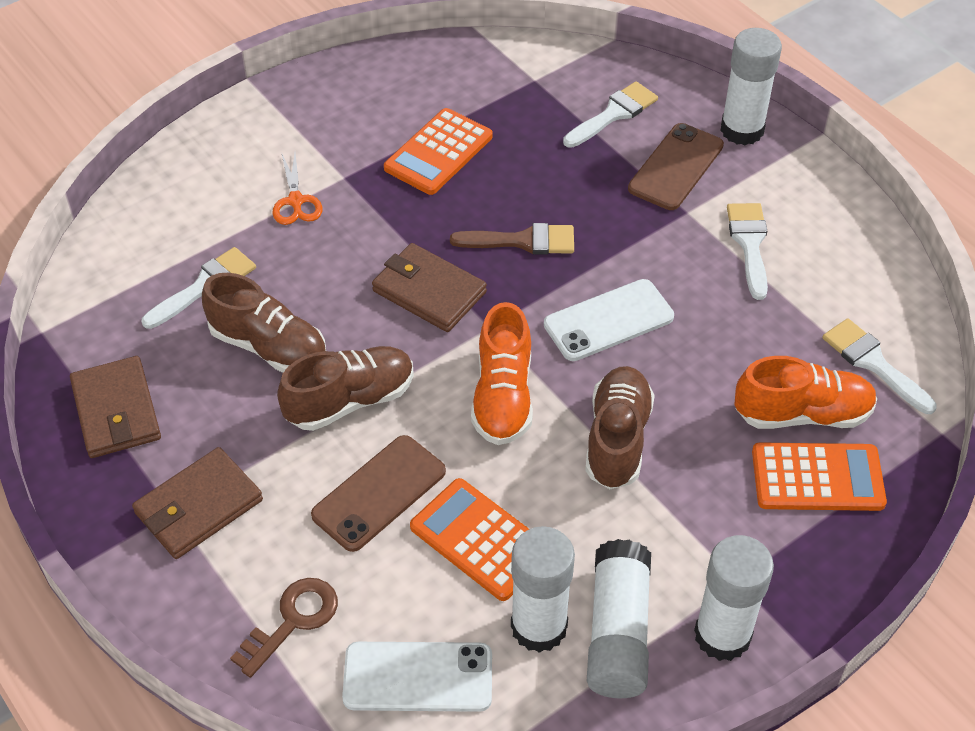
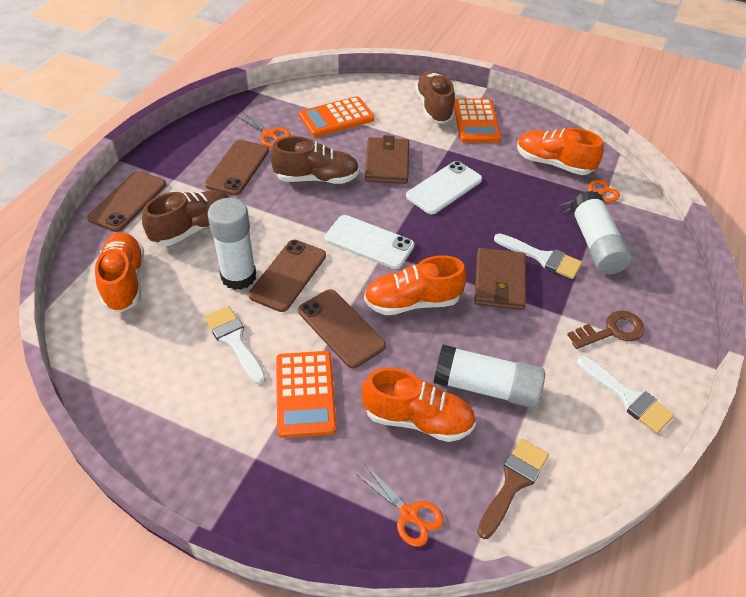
brown phone: [311,435,446,552] [628,123,724,210] = 2 -> [87,171,166,232] [205,140,269,196] [249,240,326,312] [298,289,386,368] = 4
brown wallet: [70,356,161,458] [132,447,263,559] [372,243,487,332] = 3 -> [365,135,409,184] [474,248,526,310] = 2
orange scissors: [272,152,322,225] = 1 -> [236,112,291,147] [355,463,444,547] [556,179,620,213] = 3
orange shoe: [471,302,533,445] [734,356,877,429] = 2 -> [95,232,144,312] [362,368,476,442] [364,255,467,315] [517,128,603,175] = 4
white brush: [142,247,256,329] [563,81,658,148] [727,203,768,300] [823,318,937,414] = 4 -> [204,306,266,384] [494,233,582,279] [577,356,674,434] = 3
white glue stick: [511,526,575,653] [587,539,651,698] [694,535,774,661] [720,28,782,145] = 4 -> [208,198,256,290] [434,345,545,408] [570,190,632,275] = 3

